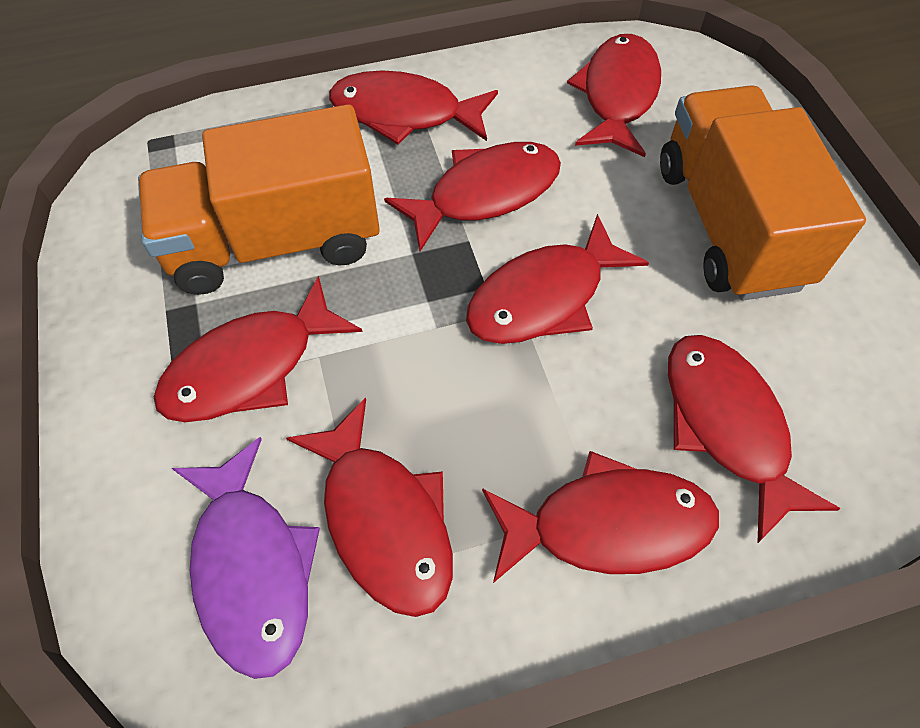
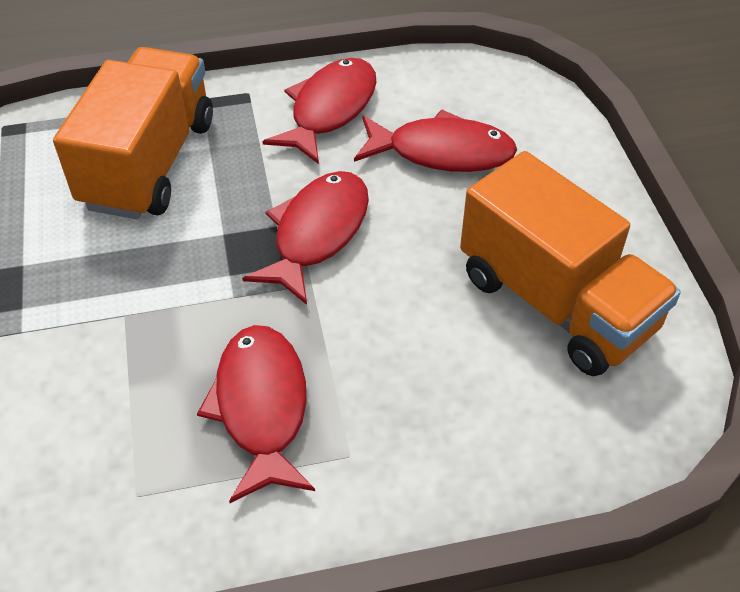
purple fish: [172,437,320,679] = 1 -> none = 0
red fish: [154,276,362,422] [286,397,453,617] [329,70,498,145] [384,142,561,251] [466,214,649,344] [482,451,719,583] [567,34,661,157] [668,335,840,543] = 8 -> [197,325,315,503] [242,171,369,305] [262,58,376,164] [354,109,517,172] = 4

